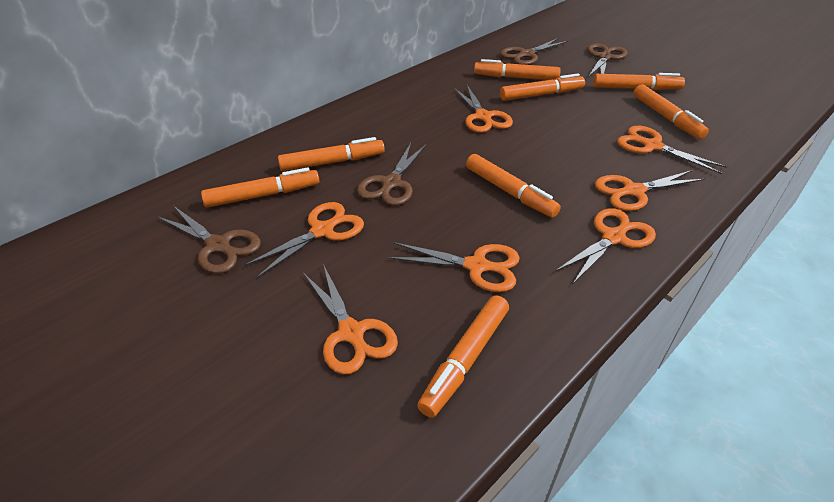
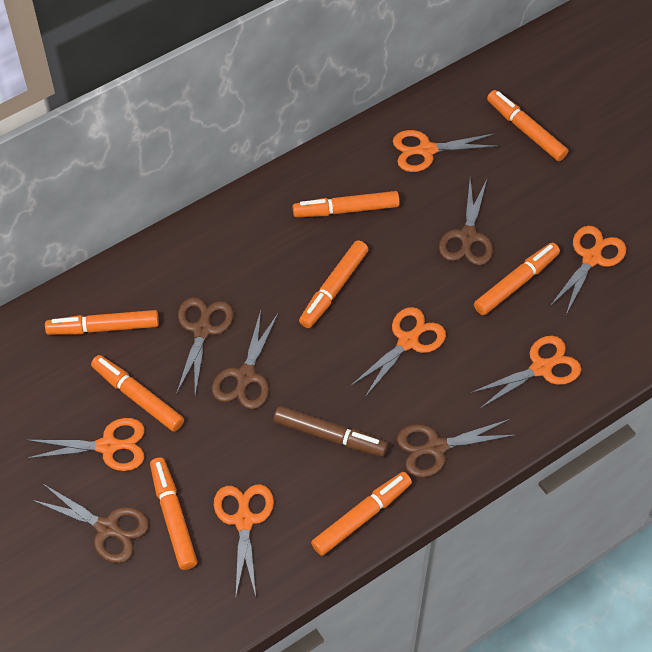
brown marker: none = 0 -> [274,406,388,457] = 1
brown scissors: [157,206,261,274] [357,143,427,206] [500,38,568,65] [587,43,628,77] = 4 -> [32,483,149,563] [176,297,234,395] [212,310,278,409] [397,419,516,478] [439,179,493,265] = 5
orange scissors: [244,202,364,278] [303,264,398,375] [388,242,520,292] [453,85,513,133] [555,208,656,285] [595,170,705,211] [617,126,727,174] = 7 -> [27,418,145,471] [214,484,274,596] [351,307,446,397] [393,130,499,172] [470,336,582,408] [550,226,626,314] = 6

